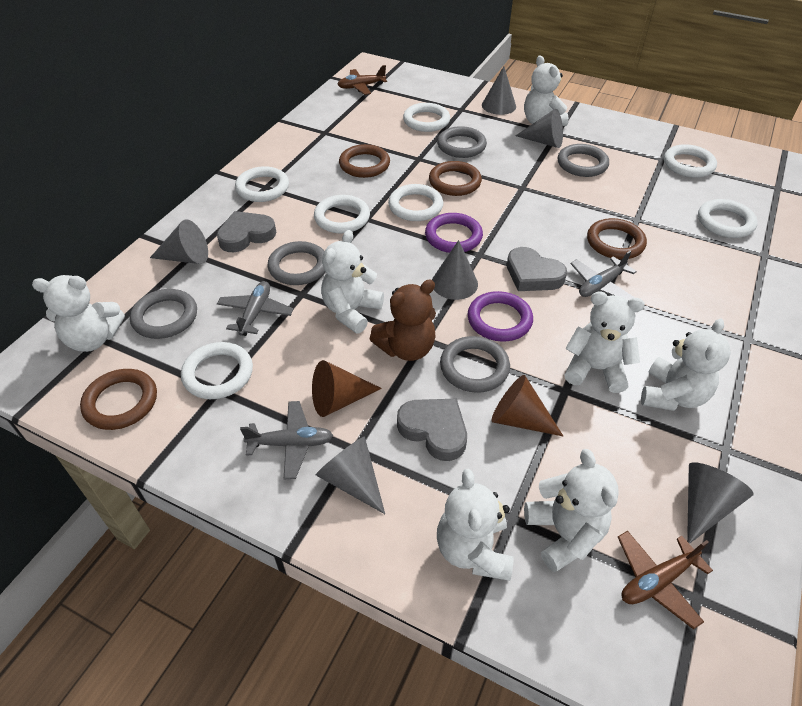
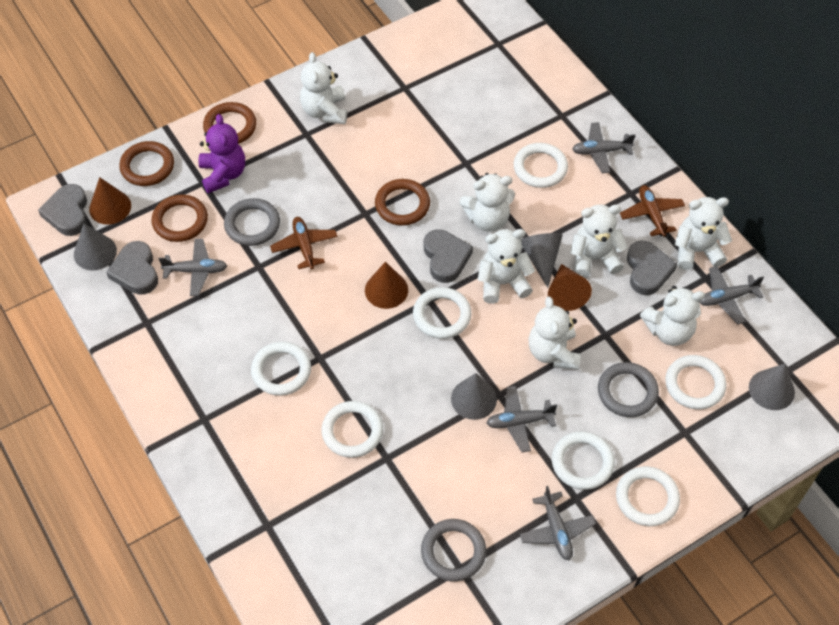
brown cone: [312,360,382,417] [492,375,563,436] = 2 -> [89,177,131,225] [365,262,408,309] [548,264,592,311] = 3
brown teddy bear: [370,279,436,361] = 1 -> none = 0
grey cone: [150,219,208,264] [316,437,385,514] [432,240,478,300] [482,66,516,115] [516,109,563,148] [687,462,754,544] = 6 -> [74,223,117,271] [451,373,497,420] [521,233,563,288] [749,364,795,410] = 4
grey heart: [217,211,276,252] [397,398,467,461] [507,247,567,291] = 3 -> [38,184,87,236] [106,241,158,295] [424,229,473,283] [627,241,677,295] = 4
grey plane: [217,281,294,336] [240,401,334,479] [571,251,637,300] = 3 -> [159,239,227,296] [487,386,557,452] [520,486,596,560] [572,122,636,173] [699,266,764,324] = 5
grey ring: [130,289,197,339] [268,241,325,285] [437,126,487,158] [440,336,510,393] [558,144,609,177] = 5 -> [224,198,280,246] [421,519,486,582] [598,362,659,417] = 3
purple ring: [425,213,483,253] [467,291,533,342] = 2 -> none = 0
purple teddy bear: none = 0 -> [199,114,245,193] = 1

